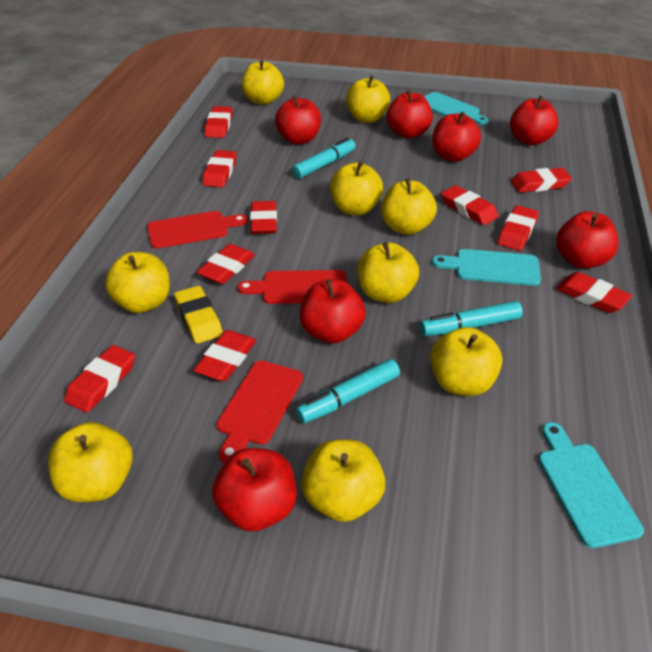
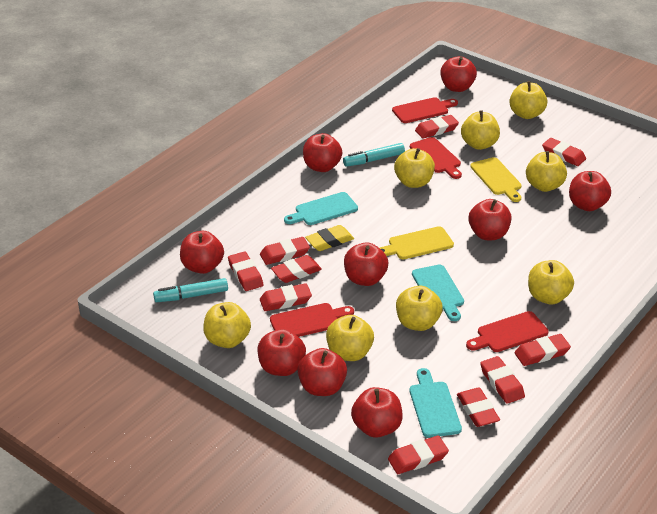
red apple: [212,448,297,532] [275,95,321,144] [300,279,366,343] [387,90,433,138] [432,112,481,162] [510,96,558,145] [556,211,619,269] = 7 -> [180,231,224,274] [258,329,306,376] [297,348,347,396] [303,133,342,172] [344,242,388,286] [351,387,403,438] [440,56,477,92] [469,199,511,240] [569,171,611,211] = 9
red cutting board: [147,211,248,249] [216,361,303,463] [237,270,347,304] = 3 -> [270,303,354,337] [392,97,458,123] [410,137,462,179] [466,311,549,352] = 4
turquoise marker: [292,138,356,179] [296,359,400,423] [420,301,523,336] = 3 -> [153,278,228,302] [343,143,405,167] = 2
yellow apple: [48,422,133,502] [105,252,170,313] [242,60,284,105] [301,439,385,522] [330,161,383,215] [346,75,390,123] [358,242,419,303] [381,178,437,235] [430,327,502,396] = 9 -> [203,302,251,348] [326,315,374,361] [394,148,435,188] [396,286,443,331] [461,110,500,150] [509,81,547,119] [526,151,567,192] [528,260,574,304] = 8
yellow cutting board: none = 0 -> [380,226,454,259] [470,157,522,202] = 2

